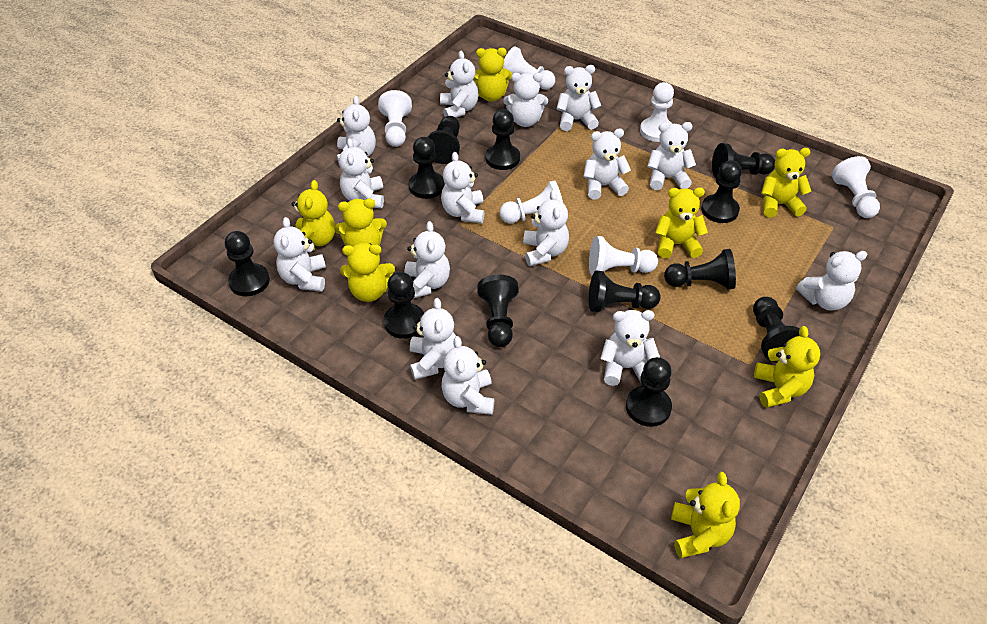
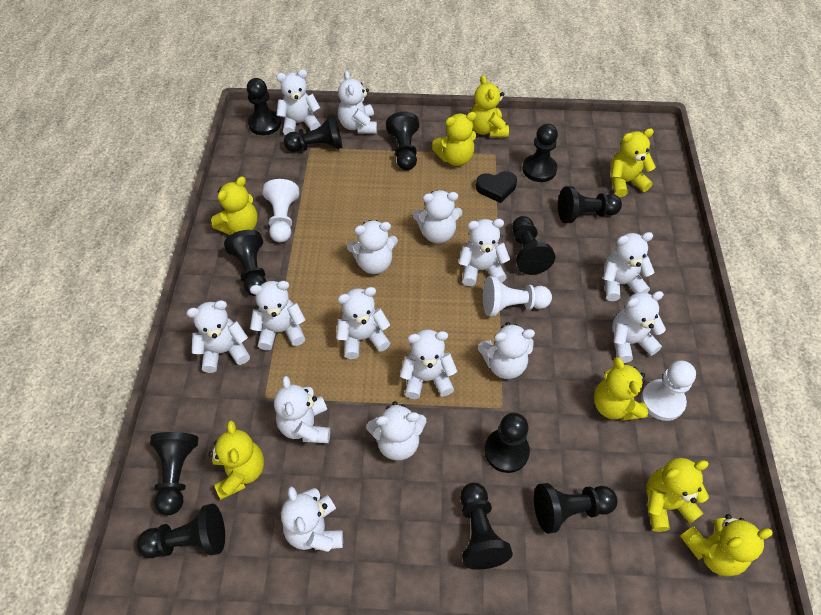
black heart: none = 0 -> [476,171,517,203] = 1
white pawn: [378,90,412,147] [499,180,563,223] [502,46,555,90] [589,236,658,275] [640,82,674,142] [832,156,880,218] = 6 -> [263,179,299,242] [483,276,552,316] [641,360,696,421] = 3

